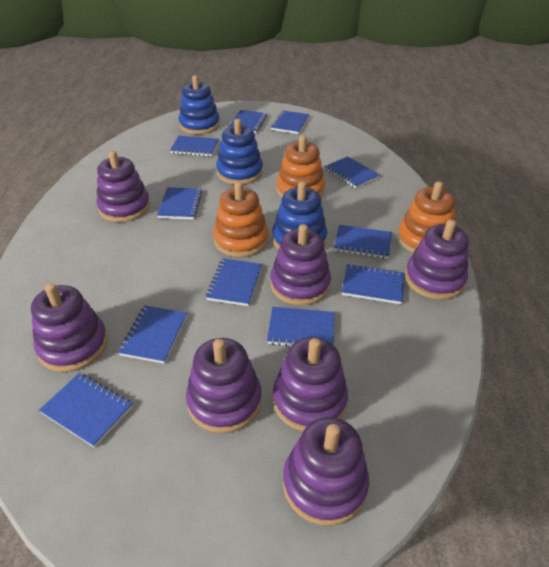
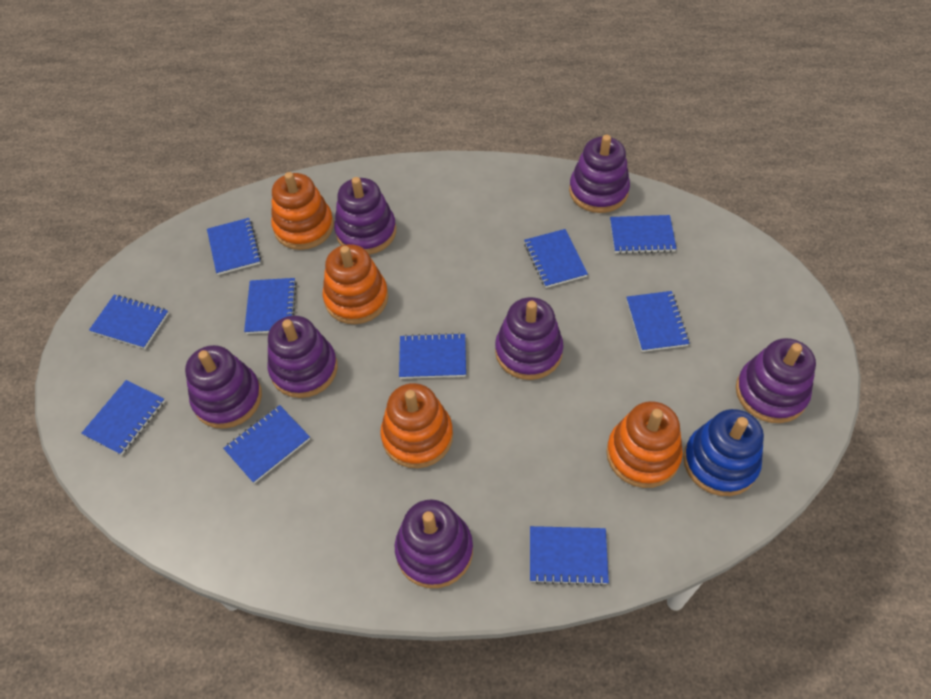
blue notebook: [39,373,132,448] [118,305,187,364] [157,187,203,220] [170,136,219,157] [206,258,262,306] [229,110,267,133] [267,307,334,346] [271,110,309,134] [324,156,380,188] [334,225,392,259] [342,264,404,304] = 11 -> [81,380,165,455] [89,295,169,349] [207,218,261,275] [223,405,310,484] [244,278,297,334] [399,333,466,379] [524,229,588,288] [530,526,609,586] [610,215,677,254] [626,291,690,352] = 10
blue stacking toy: [179,75,220,135] [216,119,263,185] [272,181,327,250] = 3 -> [683,409,764,496] = 1
orange stacking toy: [213,182,268,257] [276,135,325,198] [398,181,455,253] = 3 -> [271,172,334,250] [322,244,388,324] [380,383,453,468] [606,401,683,488] = 4

